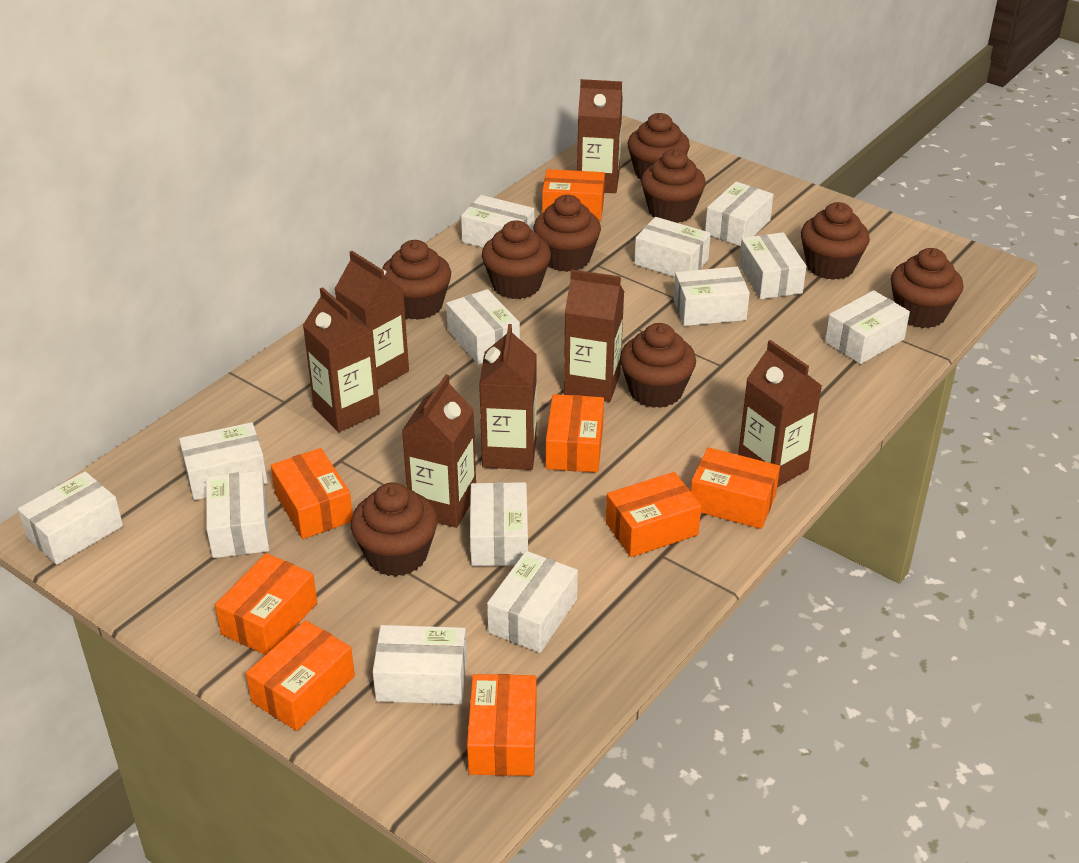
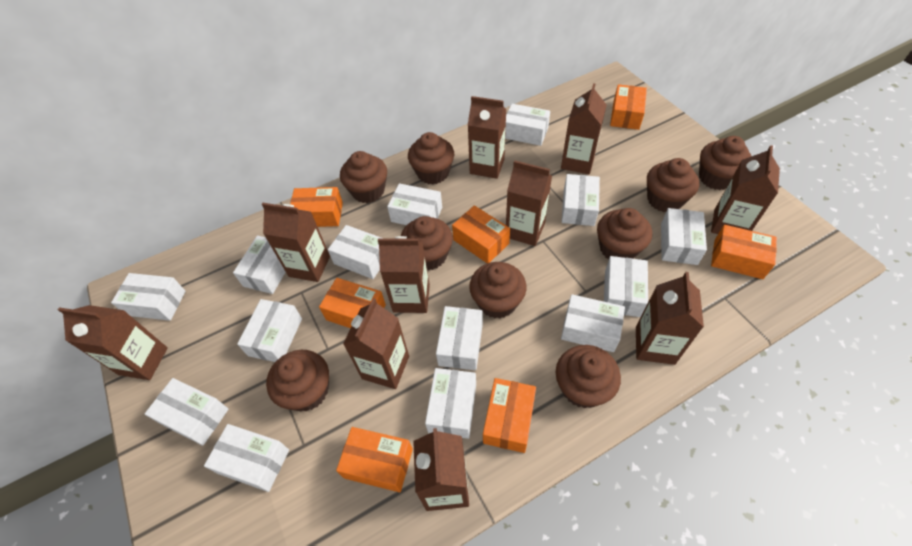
brown carton: [303,287,380,432] [335,251,409,389] [402,374,476,528] [479,324,537,470] [564,269,624,402] [577,79,623,193] [738,340,822,487] = 7 -> [58,305,168,380] [262,203,330,282] [343,298,409,389] [378,236,430,313] [413,428,469,511] [468,96,506,179] [506,160,552,246] [561,83,607,174] [636,272,704,365] [711,145,780,234] = 10
orange box: [215,553,317,655] [246,620,355,731] [271,448,353,539] [467,674,536,776] [542,169,605,221] [546,394,604,473] [606,472,701,557] [691,447,780,529] = 8 -> [290,187,343,227] [319,278,386,328] [336,427,413,492] [452,205,510,263] [483,378,536,453] [610,84,647,130] [711,225,777,279] = 7
white box: [18,471,123,565] [179,422,268,500] [206,470,269,558] [373,625,467,704] [446,289,520,365] [461,195,534,248] [470,482,528,566] [487,551,578,653] [634,217,711,277] [673,267,750,326] [705,182,774,246] [739,232,807,299] [825,290,910,364] = 13 -> [111,273,186,321] [145,378,228,446] [204,424,289,492] [233,236,285,294] [237,299,302,362] [328,225,381,279] [387,183,442,225] [425,368,476,439] [436,306,483,370] [505,104,550,146] [561,174,600,226] [561,294,625,352] [604,256,648,317] [661,208,707,265] = 14

